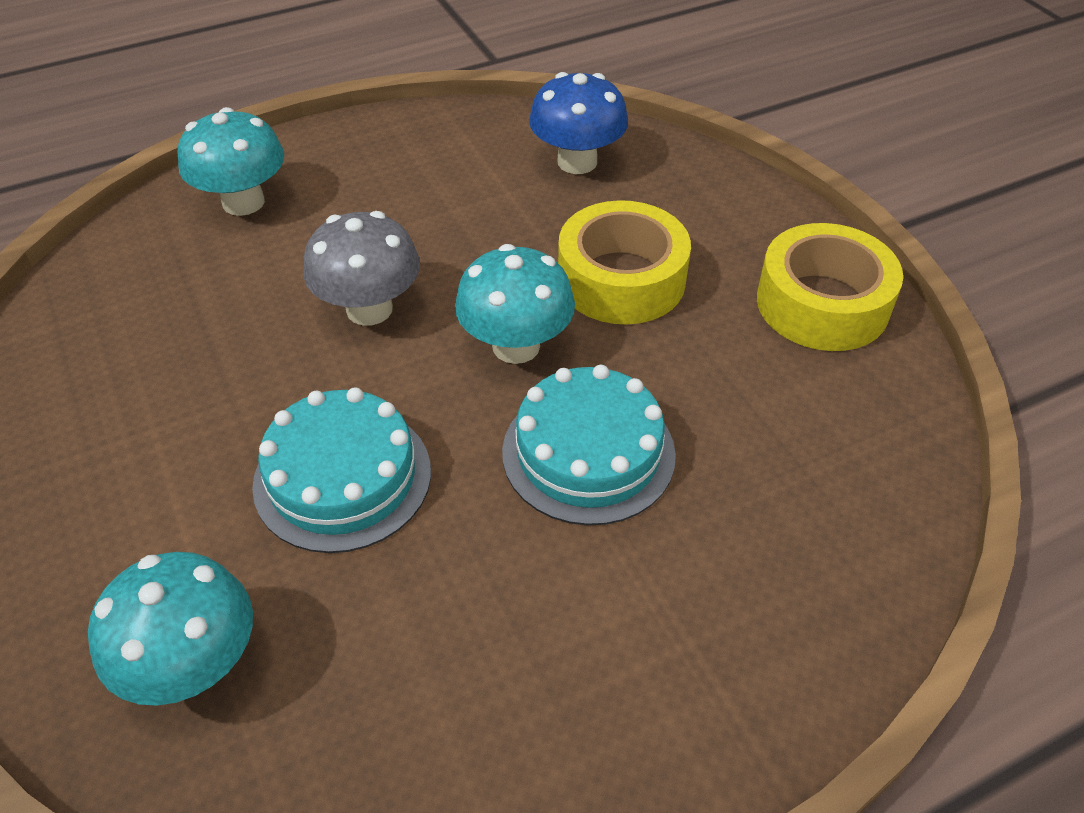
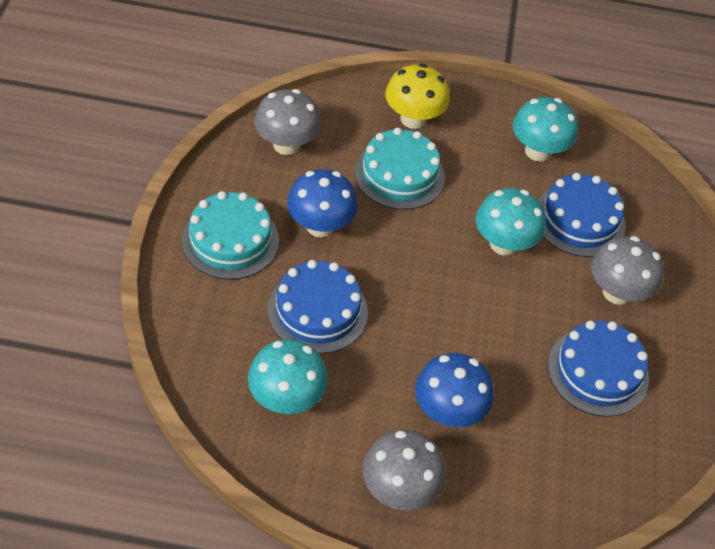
blue cake: none = 0 -> [268,260,368,354] [538,173,626,257] [548,321,649,417] = 3
blue mushroom: [529,72,628,174] = 1 -> [287,169,358,238] [415,353,494,427] = 2
grey mushroom: [303,211,420,326] = 1 -> [254,89,321,155] [363,430,446,510] [591,236,664,305] = 3
yellow mushroom: none = 0 -> [385,64,450,129] = 1
yellow tape: [558,200,691,324] [757,223,903,351] = 2 -> none = 0

